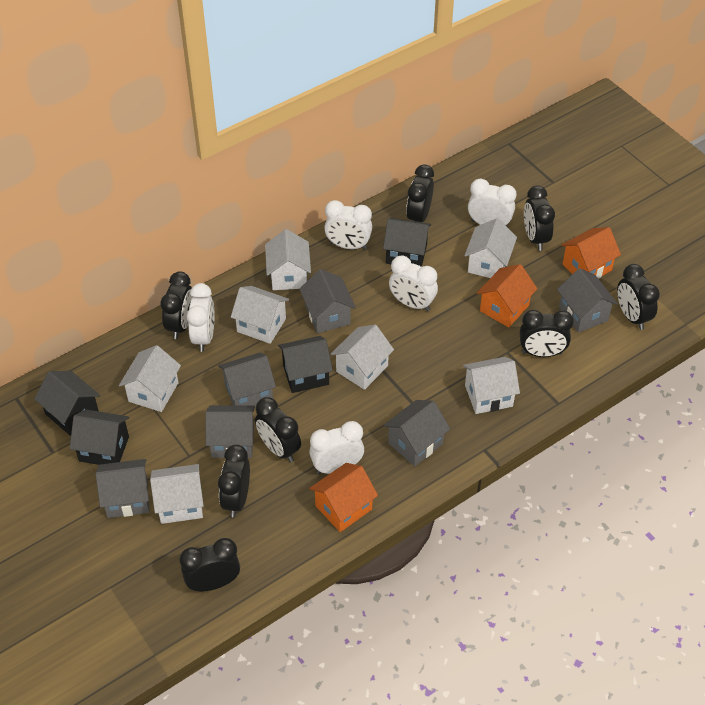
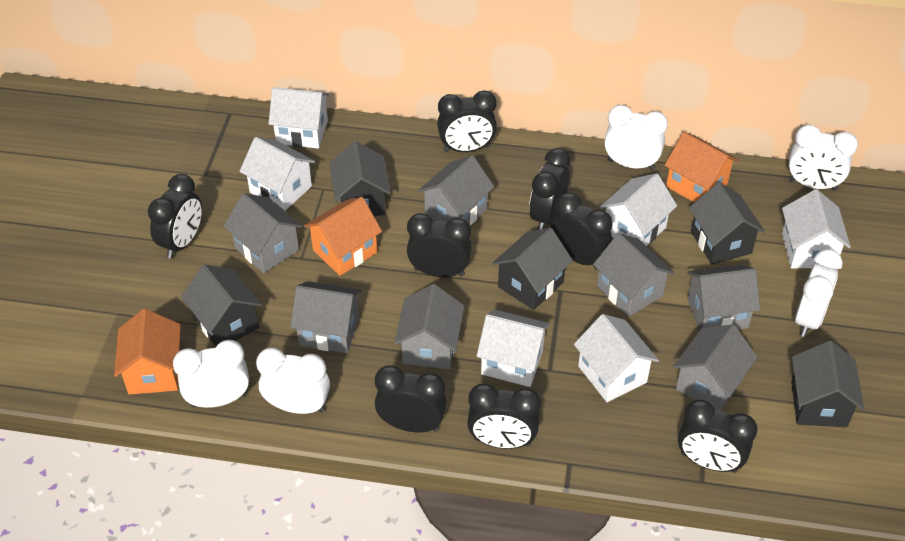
black house: [34,371,100,436] [70,409,129,465] [278,336,333,393] [383,218,431,267] = 4 -> [181,265,262,347] [329,141,391,216] [492,228,573,310] [689,183,765,265] [791,341,864,427] = 5
grey house: [96,459,149,518] [205,405,255,458] [218,352,276,407] [300,269,356,333] [383,400,450,466] [557,268,618,332] = 6 -> [224,193,302,273] [290,281,362,353] [394,284,464,369] [418,156,494,225] [593,233,675,317] [673,324,757,411] [687,265,760,331] = 7
white house: [119,345,181,412] [150,464,204,524] [231,286,289,344] [265,229,311,290] [331,325,394,390] [463,357,520,414] [464,218,517,278] = 7 -> [240,137,315,211] [269,87,330,149] [477,310,550,387] [574,314,659,402] [600,173,677,246] [782,189,851,268] = 6

